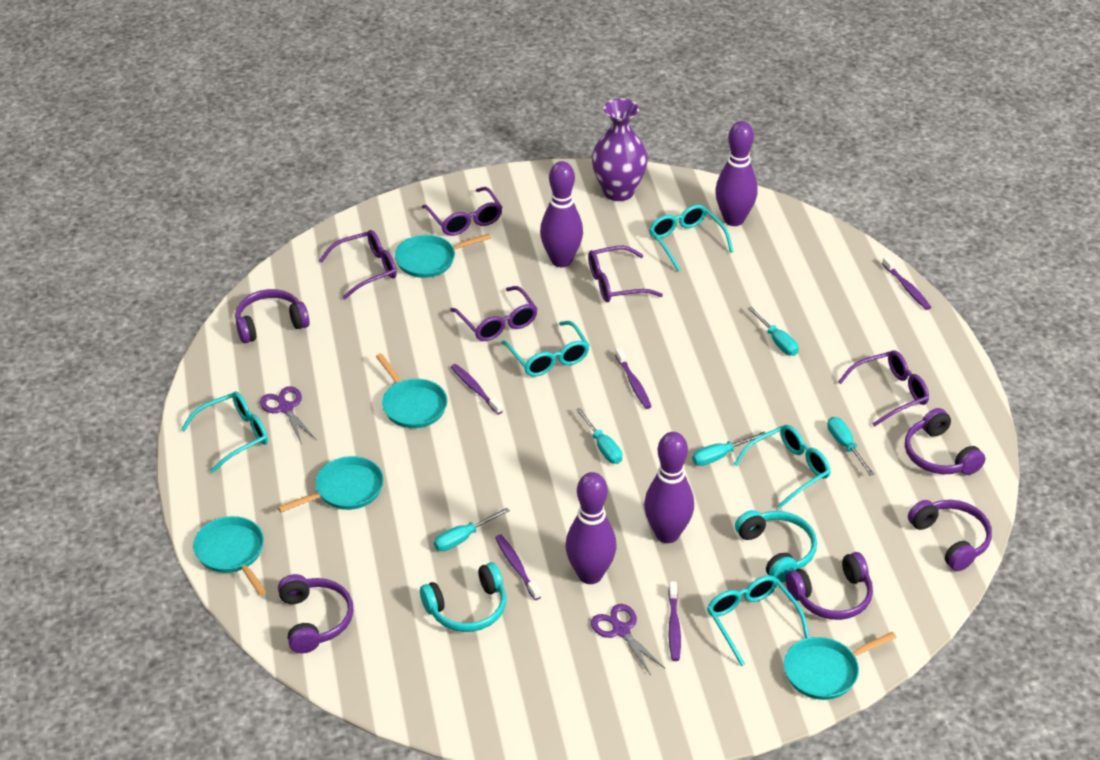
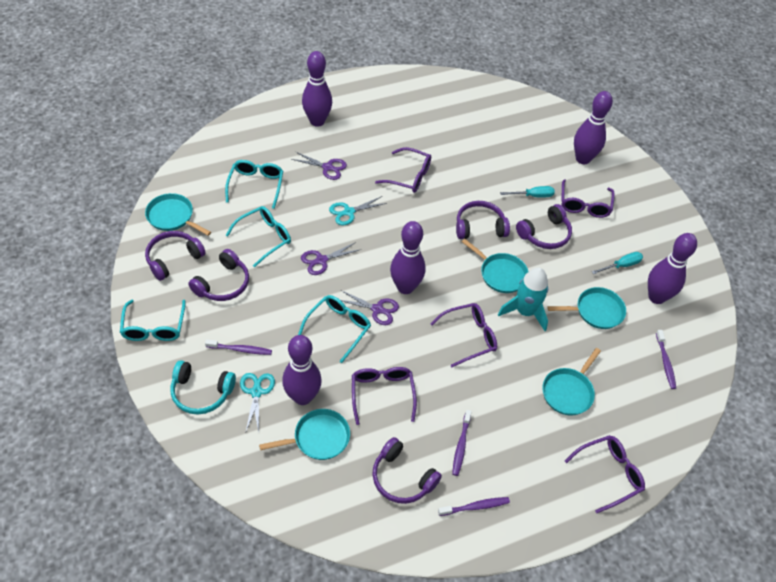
purple bowling pin: [540,161,583,267] [566,472,616,584] [644,432,694,543] [715,121,758,226] = 4 -> [282,335,322,405] [302,51,332,127] [390,221,426,294] [574,91,613,164] [648,233,697,304] = 5
purple scissors: [260,386,316,444] [591,604,665,675] = 2 -> [291,152,347,180] [301,242,359,275] [341,290,399,325] = 3
purple toothbrush: [451,364,503,414] [495,535,541,600] [615,348,652,409] [668,581,681,661] [882,256,931,310] = 5 -> [205,339,272,355] [438,497,510,516] [452,410,472,476] [656,330,676,389] = 4
purple vase: [592,98,648,201] = 1 -> none = 0
turquoise glasses: [181,391,268,473] [501,321,590,376] [649,204,733,271] [707,576,810,666] [733,425,831,509] = 5 -> [120,300,186,341] [225,160,283,209] [226,206,291,267] [298,295,371,363] = 4
turquoise headphones: [420,562,506,632] [735,510,817,583] = 2 -> [171,360,236,415] = 1
turquoise rocket: none = 0 -> [498,268,548,331] = 1
turquoise scissors: none = 0 -> [240,373,275,434] [329,196,387,225] = 2
turquoise screwdriver: [434,507,510,551] [576,408,622,464] [692,432,765,466] [748,306,799,356] [827,417,874,476] = 5 -> [500,186,555,197] [592,252,643,274] = 2

